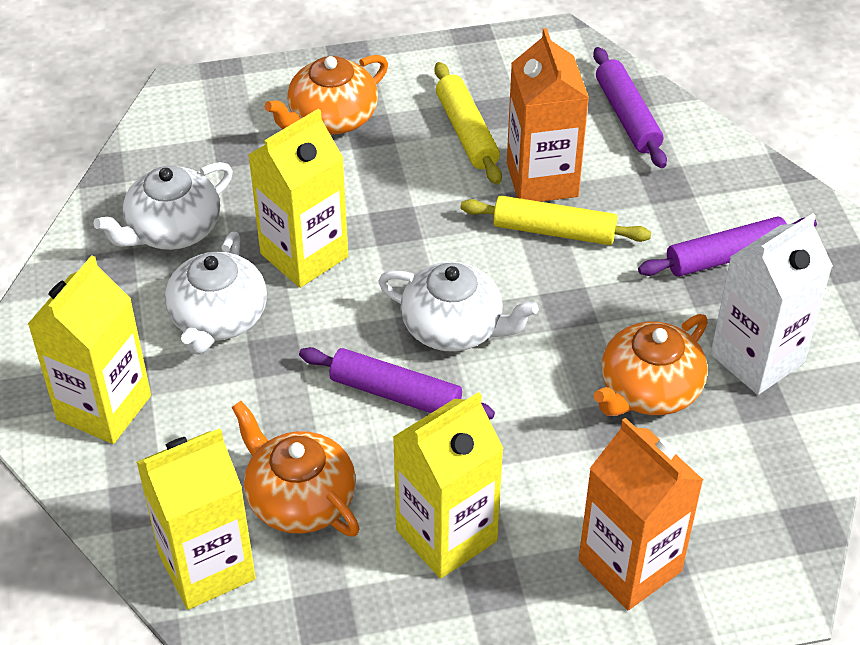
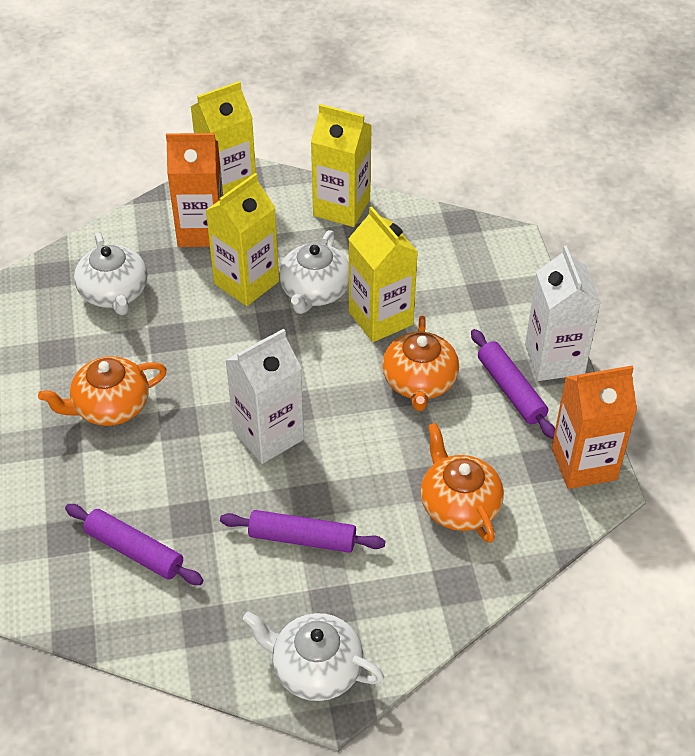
white carton: [710,213,833,395] = 1 -> [225,329,304,464] [525,246,601,381] = 2
yellow rolling pin: [434,62,502,184] [460,195,651,245] = 2 -> none = 0

